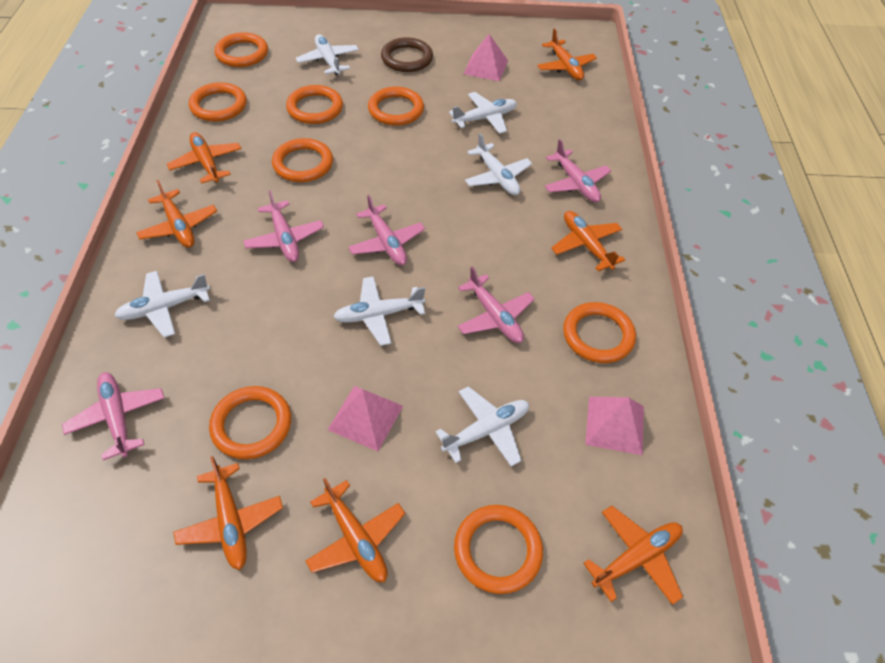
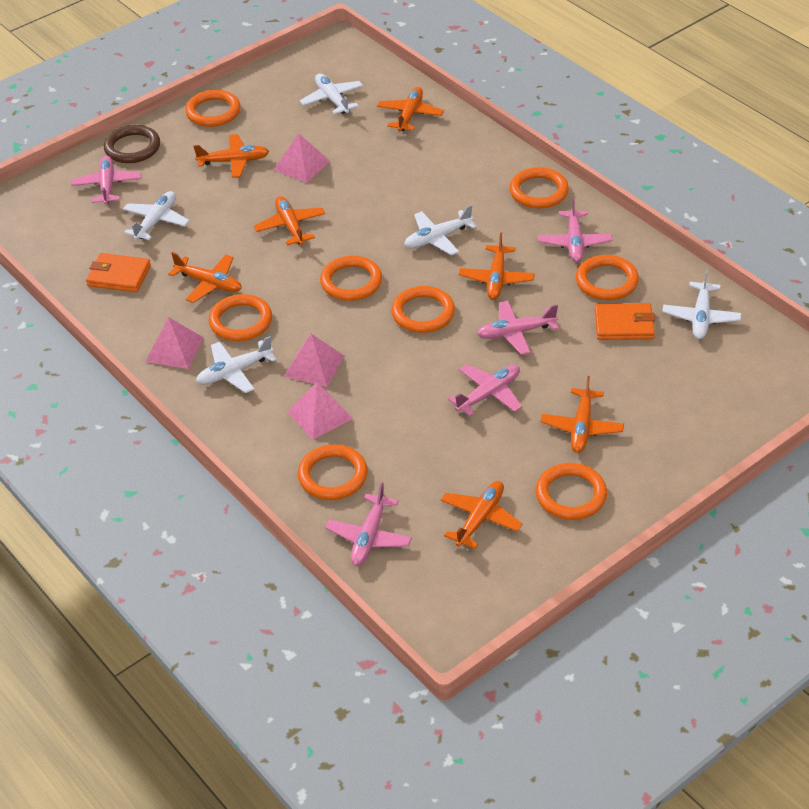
orange wallet: none = 0 -> [86,253,151,292] [594,303,655,340] = 2
pink pyramid: [328,386,403,451] [463,34,508,81] [585,397,644,455] = 3 -> [145,317,204,369] [274,133,330,183] [284,334,344,387] [287,382,353,440] = 4
white plane: [114,271,210,338] [296,34,359,75] [334,276,426,346] [435,386,529,467] [449,92,517,134] [465,133,532,195] = 6 -> [123,191,189,240] [196,336,277,393] [300,74,363,114] [404,205,477,255] [662,269,741,339] = 5

